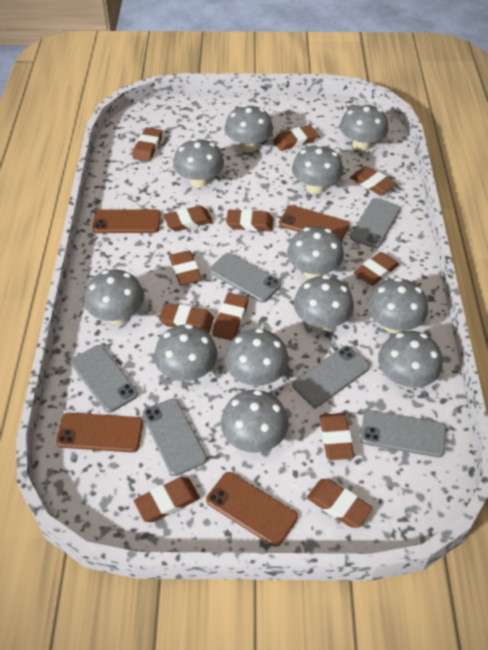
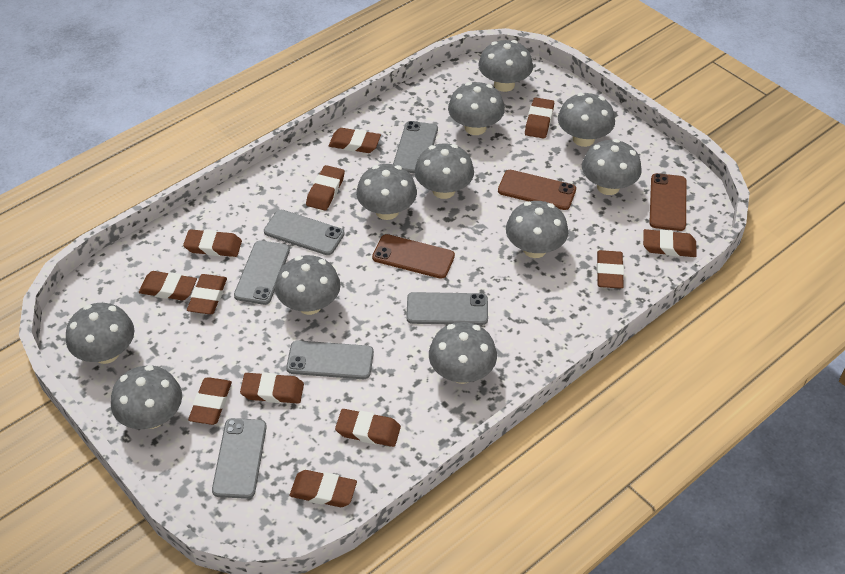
brown phone: [56,413,143,452] [92,209,161,233] [206,472,298,547] [279,205,350,242] = 4 -> [372,234,455,279] [498,170,576,210] [649,173,686,231] = 3
grey mushroom: [84,270,144,324] [154,324,218,382] [173,138,224,188] [221,390,289,453] [224,104,273,152] [225,328,289,386] [287,227,344,279] [292,144,343,194] [294,275,354,331] [340,103,389,151] [367,278,428,333] [378,331,443,388] = 12 -> [66,303,134,364] [111,365,182,429] [275,255,341,315] [356,164,417,220] [414,143,474,199] [429,322,497,384] [448,82,505,135] [478,40,533,92] [506,201,568,258] [558,93,615,147] [582,139,642,195] = 11

